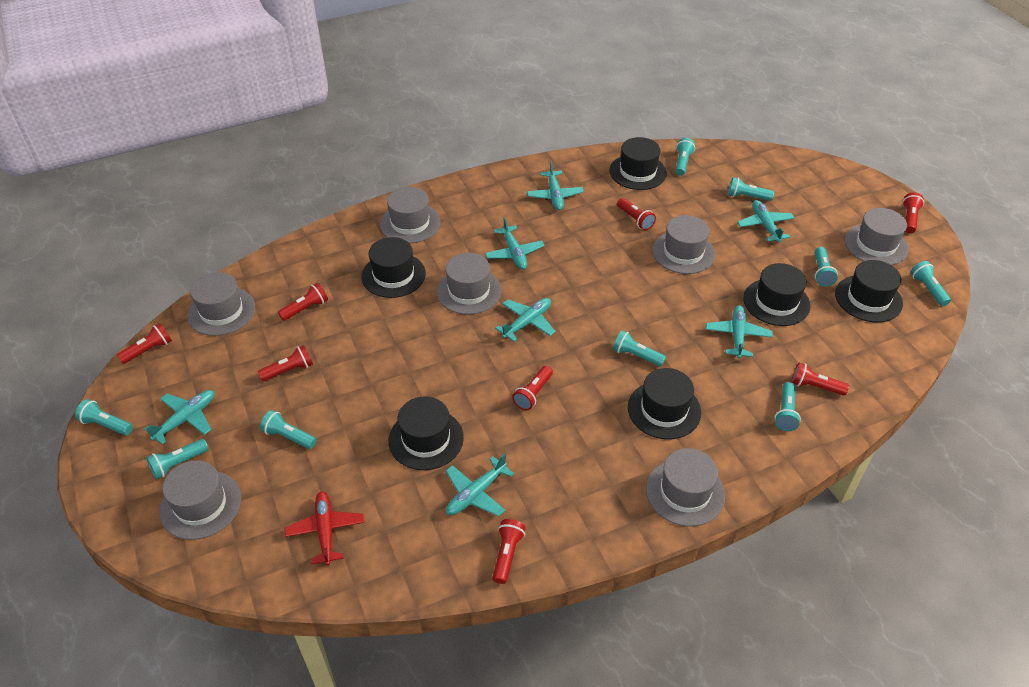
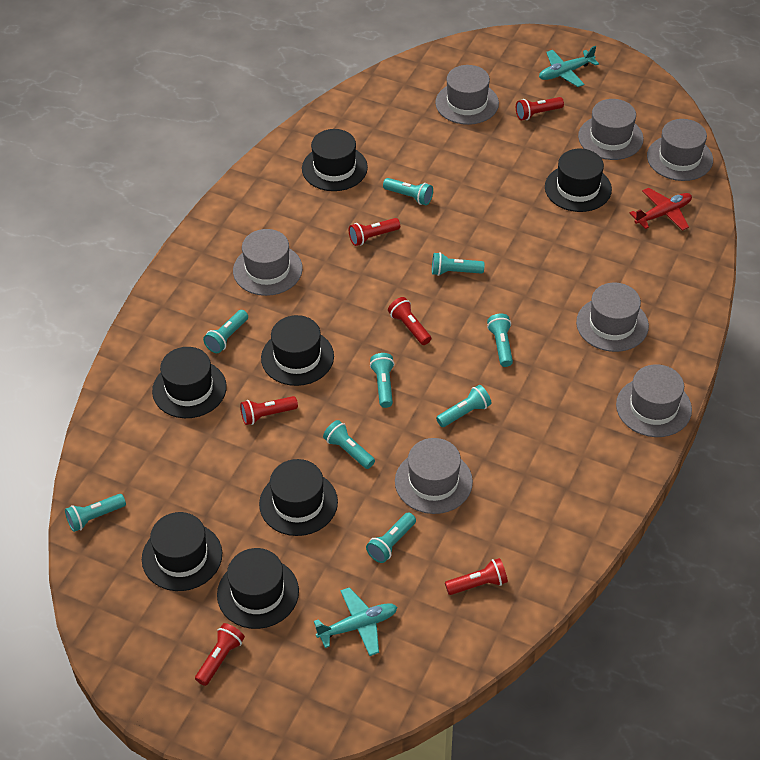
black hat: [361,237,426,298] [388,396,464,470] [610,137,667,190] [628,368,701,439] [743,263,811,326] [835,260,903,322] = 6 -> [142,512,222,591] [152,347,227,418] [217,548,299,629] [259,459,338,536] [261,315,334,386] [302,129,368,191] [545,149,612,212] = 7
red flashlight: [117,323,172,364] [258,345,313,381] [278,283,328,321] [492,519,526,584] [512,366,553,410] [617,198,656,230] [791,363,849,396] [902,192,924,233] = 8 -> [195,623,245,686] [240,396,298,425] [349,218,400,246] [388,297,431,345] [445,558,508,595] [516,97,564,121] = 6
turquoise plane: [144,390,214,444] [446,454,514,516] [485,217,545,270] [495,298,556,342] [527,161,584,210] [706,305,773,359] [737,200,795,242] = 7 -> [314,587,397,656] [539,46,599,87] = 2

